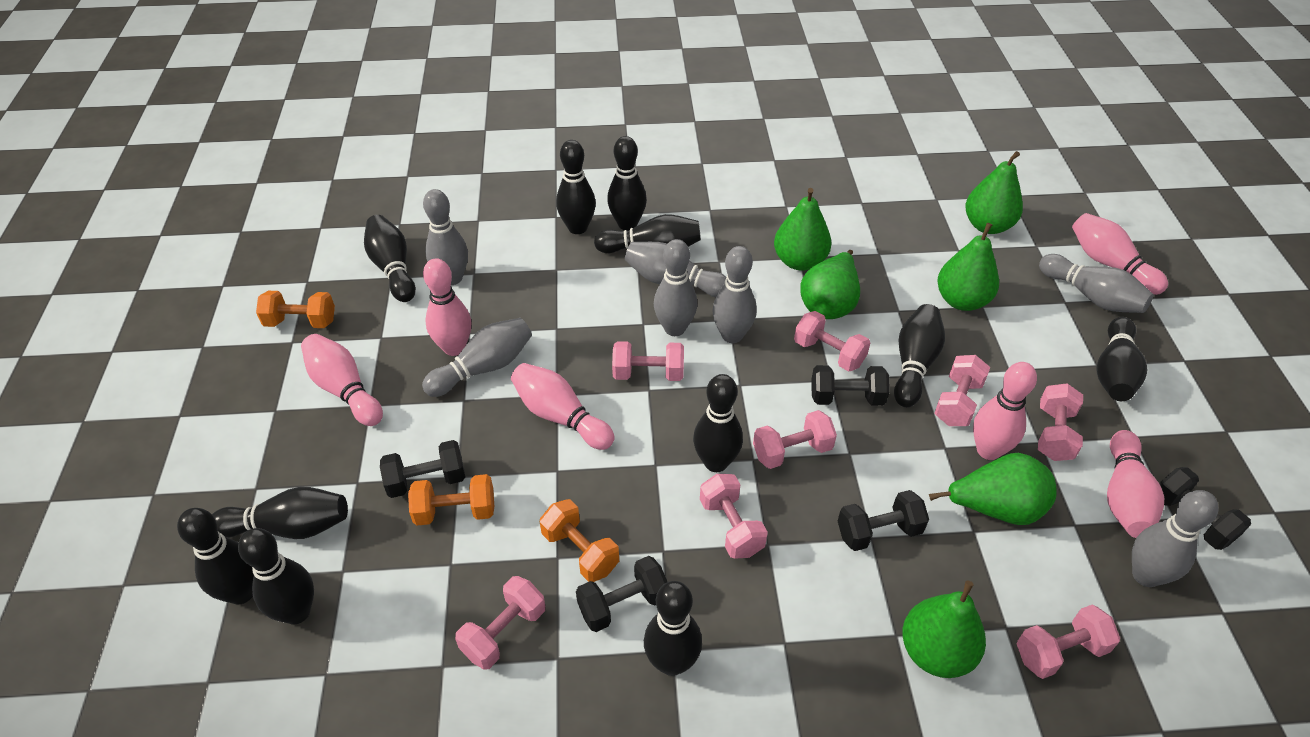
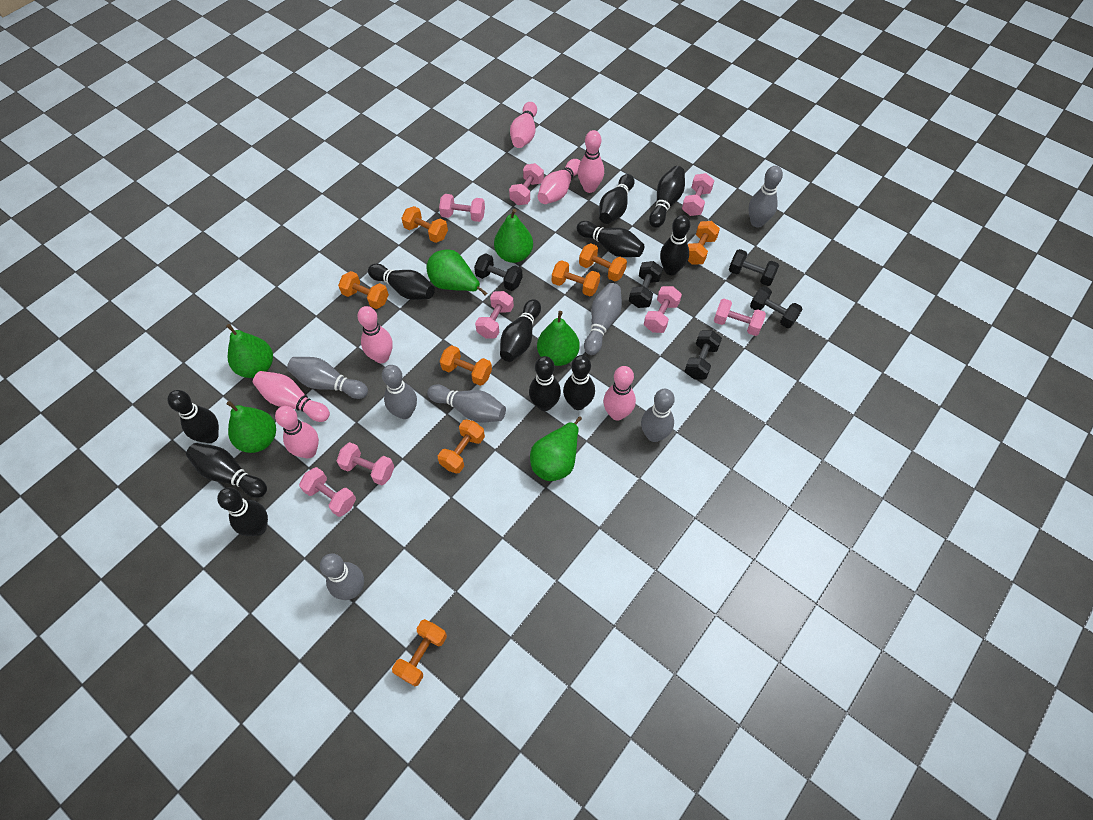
orange dumbbell: [256,291,335,328] [408,474,494,526] [540,499,619,582] = 3 -> [338,271,389,309] [392,619,447,686] [401,206,448,243] [438,419,485,473] [440,345,492,386] [552,260,600,296] [579,243,627,282] [688,221,720,264] = 8
pink bowling pin: [301,334,383,426] [423,258,471,356] [511,363,614,450] [973,362,1037,460] [1072,213,1168,295] [1107,430,1164,538] = 6 -> [253,371,330,422] [275,406,319,458] [357,306,393,363] [510,102,537,148] [538,159,581,204] [578,130,604,193] [603,366,636,420] = 7

